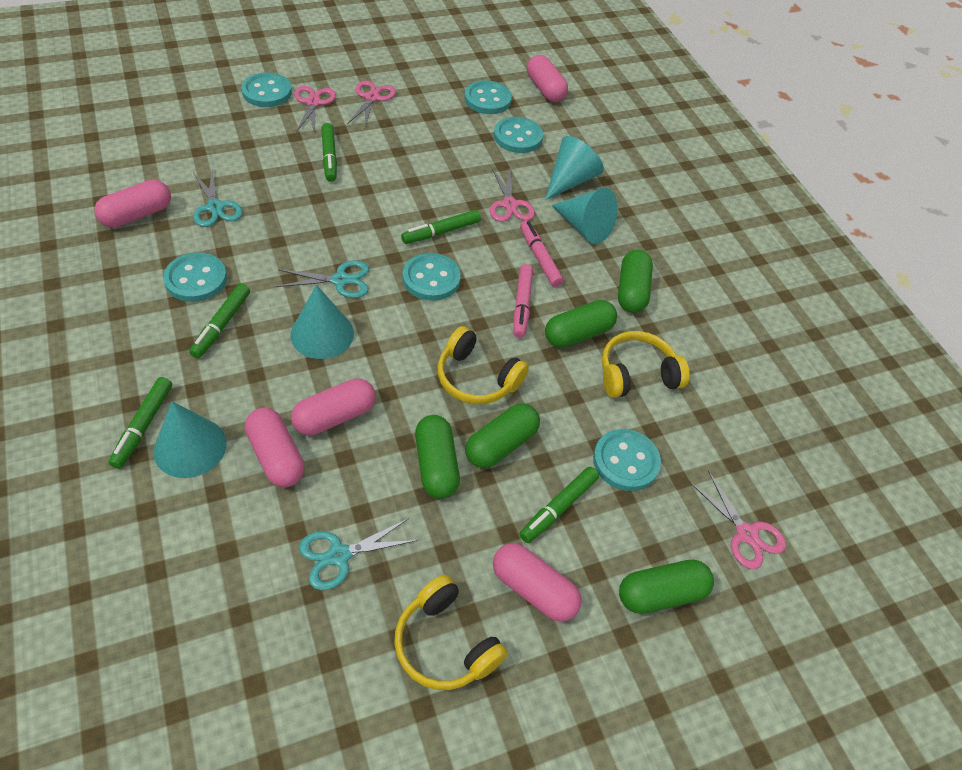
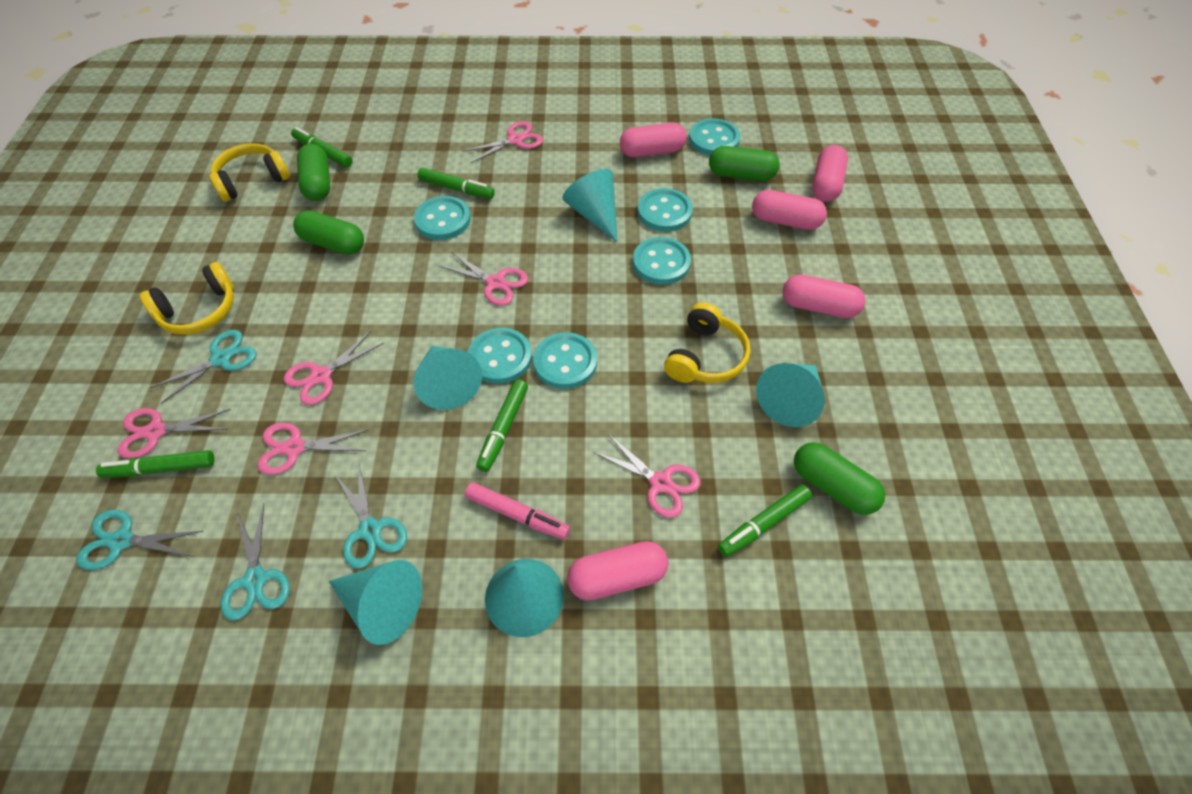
green capsule: [415,415,460,499] [465,403,540,468] [545,300,617,348] [618,250,653,313] [619,560,714,614] = 5 -> [293,210,364,255] [297,144,330,201] [709,146,780,181] [794,442,885,515] = 4
pink marker: [514,264,533,338] [520,220,563,287] = 2 -> [465,482,570,540] = 1
pink scissors: [294,86,336,134] [347,80,396,126] [490,168,535,222] [690,471,786,569] = 4 -> [117,408,231,459] [258,423,368,475] [284,331,384,405] [439,252,528,306] [464,121,543,163] [593,434,701,518] = 6
turquoise cone: [153,401,227,478] [290,285,354,359] [545,136,604,200] [552,188,618,244] = 4 -> [329,560,422,645] [413,346,482,410] [485,559,564,637] [562,169,618,242] [756,363,825,427] = 5
turquoise scissors: [193,168,243,227] [276,260,369,298] [299,518,418,590] = 3 -> [76,510,203,570] [150,330,256,404] [221,503,290,621] [335,462,407,569] = 4

